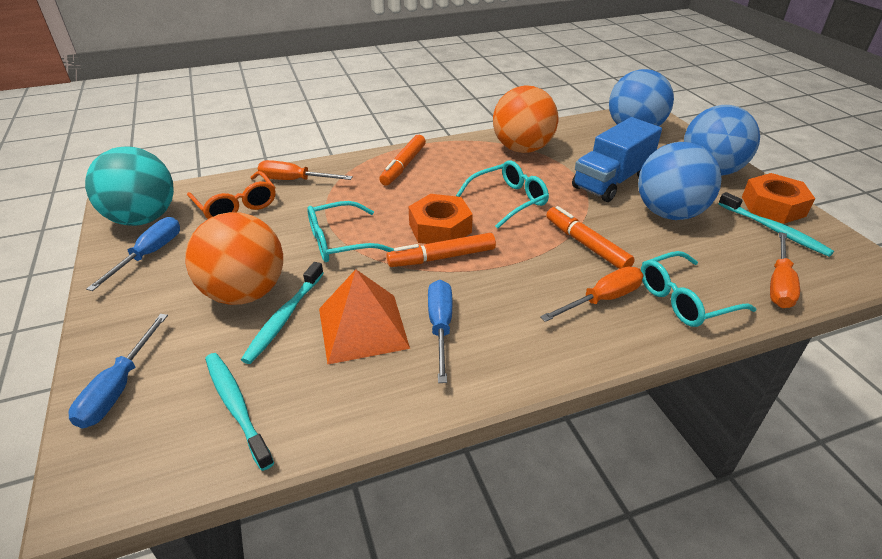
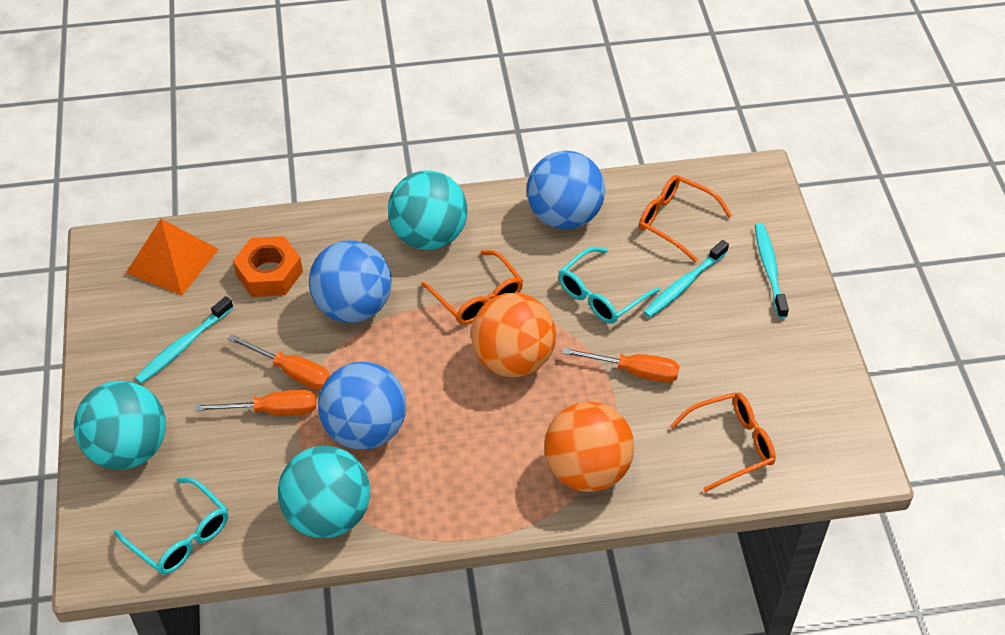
blue screwdriver: [68,314,168,429] [86,217,180,291] [428,280,452,383] = 3 -> none = 0
blue truck: [572,117,662,202] = 1 -> none = 0
orange glasses: [187,171,276,219] = 1 -> [421,250,523,324] [639,175,732,262] [669,392,776,492] = 3
orange marker: [379,135,426,185] [386,233,496,267] [546,206,635,269] = 3 -> none = 0
orange nut: [408,194,473,244] [742,173,815,224] = 2 -> [233,236,303,297] = 1
turquoise ball: [85,146,174,226] = 1 -> [74,381,166,470] [278,446,370,538] [388,170,467,250] = 3
turquoise glasses: [307,201,394,262] [456,160,549,229] [641,251,757,327] = 3 -> [114,478,228,575] [558,247,660,324] = 2

